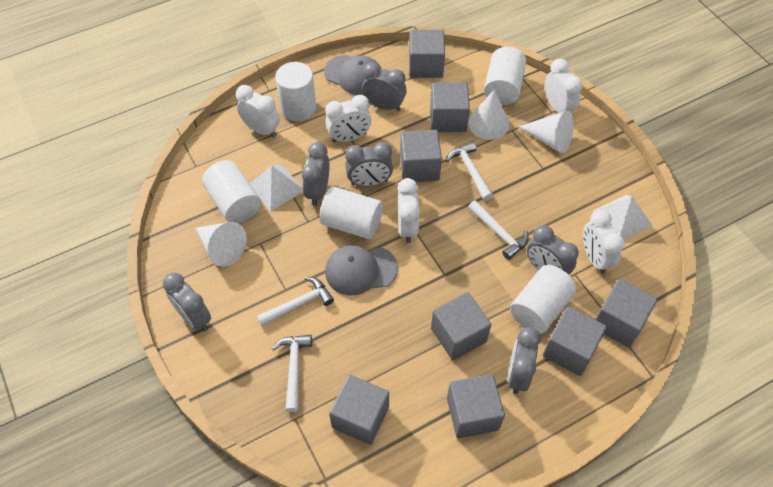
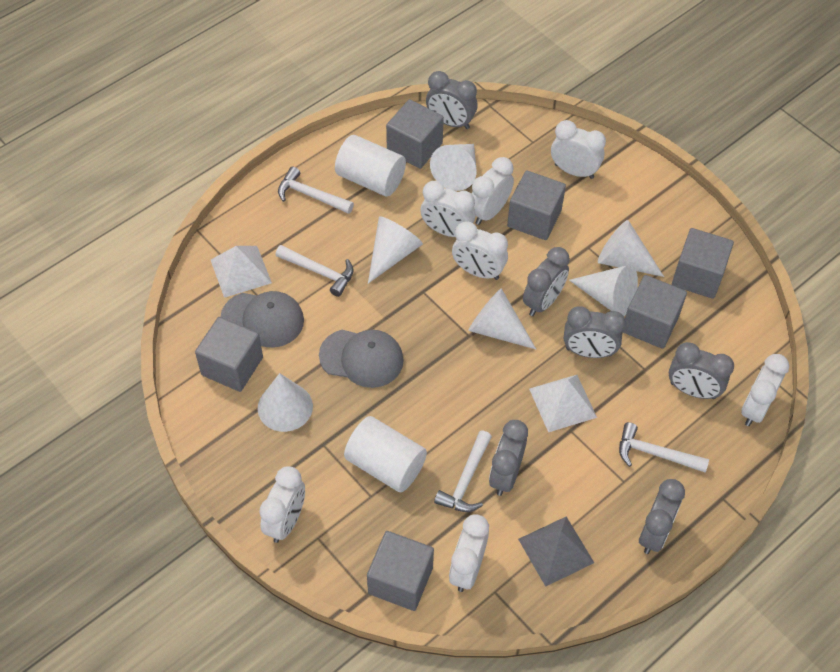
grey cube: [329,374,389,445] [400,130,442,182] [409,30,445,78] [430,82,470,132] [431,292,491,360] [447,374,505,438] [543,307,607,376] [595,279,657,347] = 8 -> [195,317,263,392] [367,531,434,611] [386,99,444,169] [507,171,566,240] [623,275,687,349] [672,228,734,299] = 6
grey pyramid: none = 0 -> [518,516,594,587] = 1
white clock: [236,85,280,138] [325,95,371,142] [397,178,420,243] [545,59,583,113] [583,209,625,274] = 5 -> [259,466,305,543] [421,181,475,237] [449,514,489,592] [452,221,508,280] [472,157,514,225] [551,120,606,179] [741,354,789,426] = 7
white cone: [195,222,247,267] [468,89,509,140] [518,110,574,153] = 3 -> [258,373,313,432] [368,216,423,284] [430,144,477,191] [468,288,536,349] [569,265,638,316] [598,220,664,277] = 6
white cylinder: [202,160,261,223] [275,62,316,121] [319,187,383,239] [484,47,526,105] [510,265,577,334] = 5 -> [335,135,406,197] [344,416,427,492] = 2

